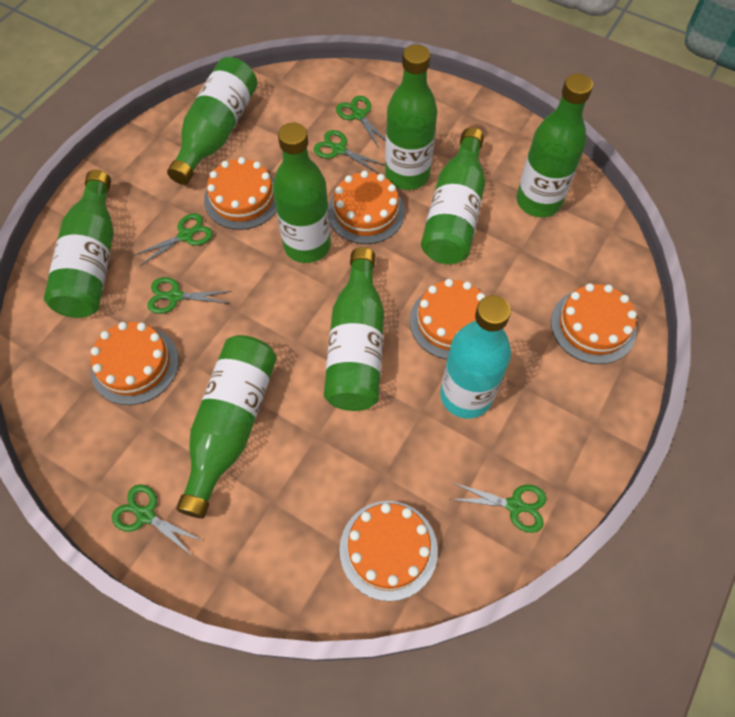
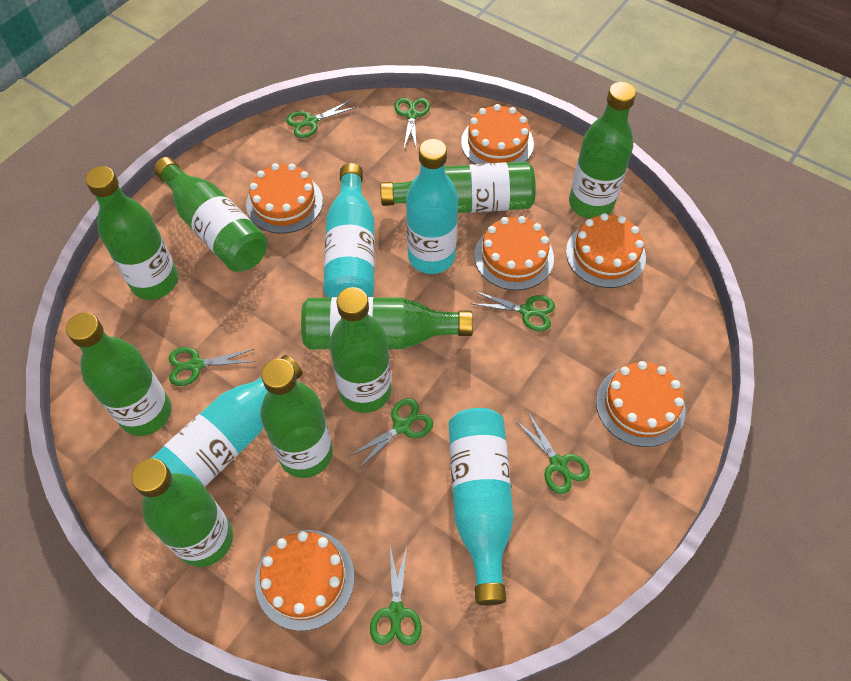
green bottle: [44,170,114,318] [167,57,257,185] [176,335,277,519] [273,123,331,263] [324,247,384,411] [385,44,437,190] [421,127,485,264] [516,74,593,217] = 8 -> [66,313,171,436] [85,166,178,300] [131,458,233,567] [154,157,268,272] [260,359,333,478] [301,297,473,349] [329,287,392,413] [380,162,536,213] [569,82,636,219] = 9
green scissors: [112,484,203,555] [133,213,213,266] [147,277,232,314] [314,130,384,174] [336,96,386,148] [451,483,546,533] = 6 -> [169,347,255,386] [286,100,357,138] [348,398,433,469] [370,546,422,645] [394,98,430,150] [473,291,555,332] [515,412,590,494] = 7
turquoise bottle: [440,295,511,419] = 1 -> [150,355,303,487] [323,163,375,298] [406,139,458,274] [449,408,514,605] = 4

